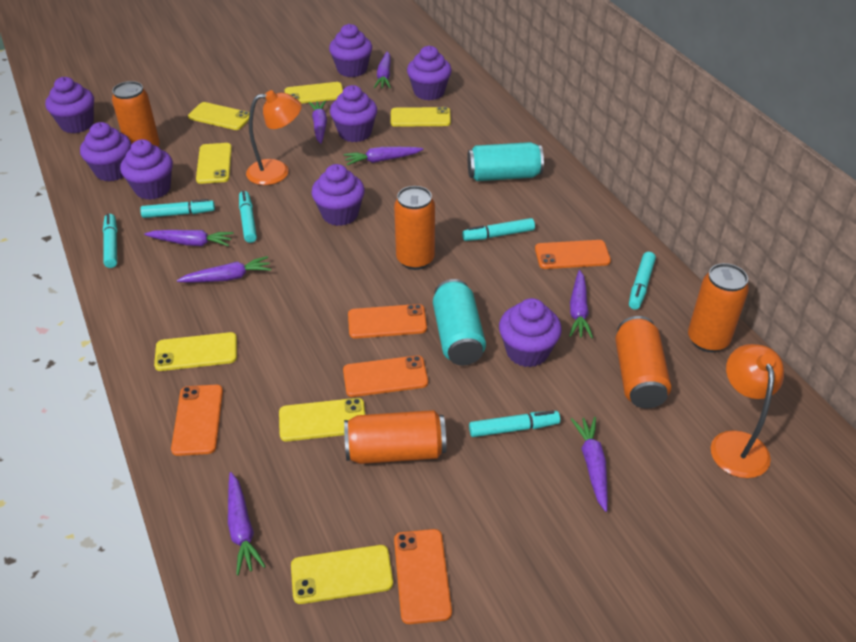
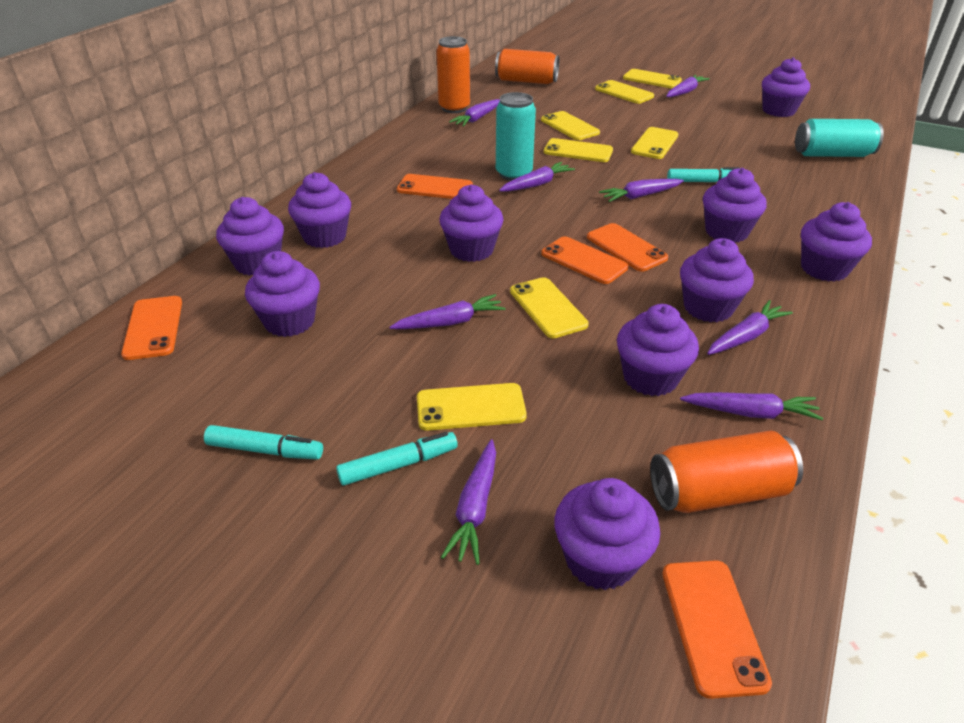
orange can: [112,81,160,147] [344,410,446,464] [394,186,435,270] [615,316,671,408] [688,263,749,352] = 5 -> [436,36,470,113] [495,49,559,84] [650,430,803,513] = 3
orange lamp: [246,90,302,185] [711,344,784,478] = 2 -> none = 0
purple cupcake: [45,77,94,133] [80,122,132,181] [120,139,173,200] [311,164,365,226] [329,24,372,77] [330,85,377,142] [407,46,452,101] [499,298,562,367] = 8 -> [216,197,284,276] [245,251,320,337] [288,172,351,248] [439,184,504,262] [554,478,660,590] [617,304,699,396] [680,238,754,322] [703,168,767,243] [762,57,810,117] [801,202,872,282] = 10
turquoise marker: [103,214,117,268] [140,199,215,218] [239,191,257,243] [462,218,535,241] [469,410,560,437] [629,252,656,310] = 6 -> [204,425,323,460] [336,432,458,486] [667,167,740,182] = 3

